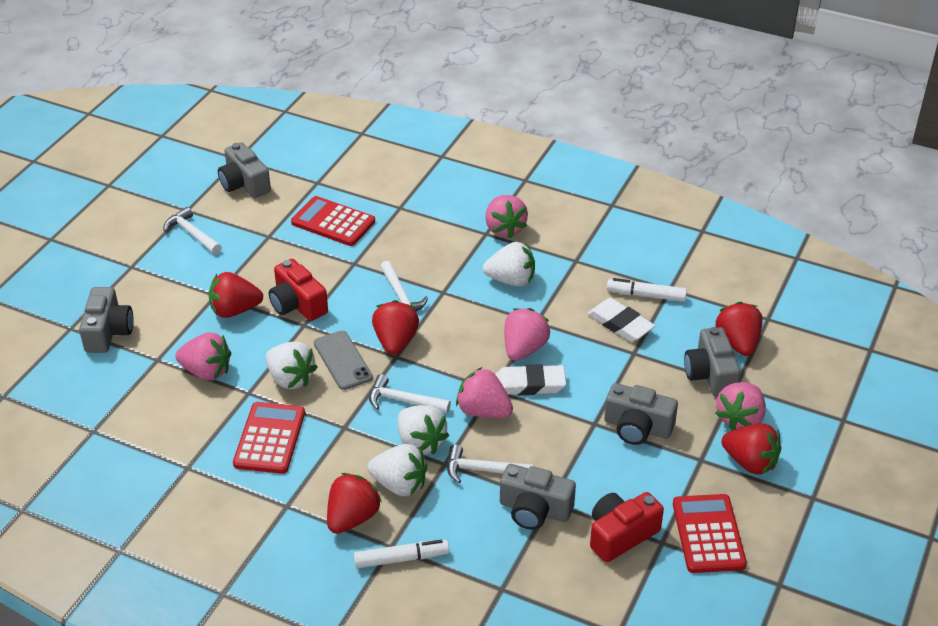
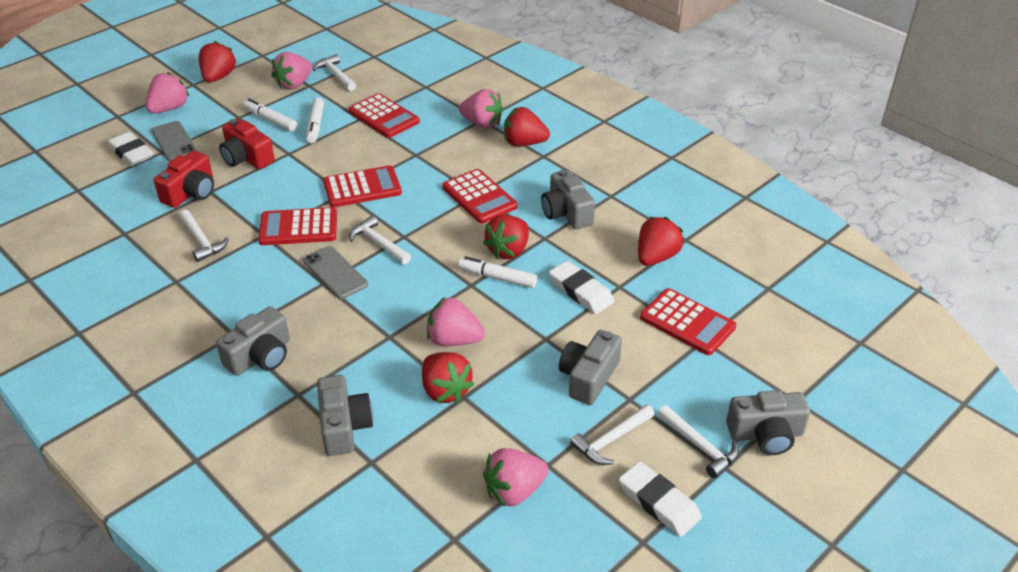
grey phone: [314,331,373,390] = 1 -> [151,121,197,162] [303,246,368,299] = 2
red calculator: [233,402,305,474] [291,196,375,246] [673,494,747,573] = 3 -> [258,207,337,245] [323,165,402,207] [348,93,420,138] [442,169,518,224] [640,288,736,355] = 5
white eraser: [495,364,566,395] [587,298,655,342] = 2 -> [107,132,154,166] [549,260,615,314] [619,461,702,537] = 3
white hammer: [164,207,222,254] [369,374,451,413] [380,261,428,312] [447,445,533,483] = 4 -> [179,210,229,262] [313,54,356,91] [349,215,411,264] [570,404,655,465] [658,405,739,478] = 5
white marker: [354,540,449,568] [607,278,687,302] = 2 -> [243,99,297,131] [306,98,324,143] [458,256,537,288] = 3
white strawberry: [266,342,318,389] [367,444,427,496] [398,406,449,454] [483,242,535,287] = 4 -> none = 0

